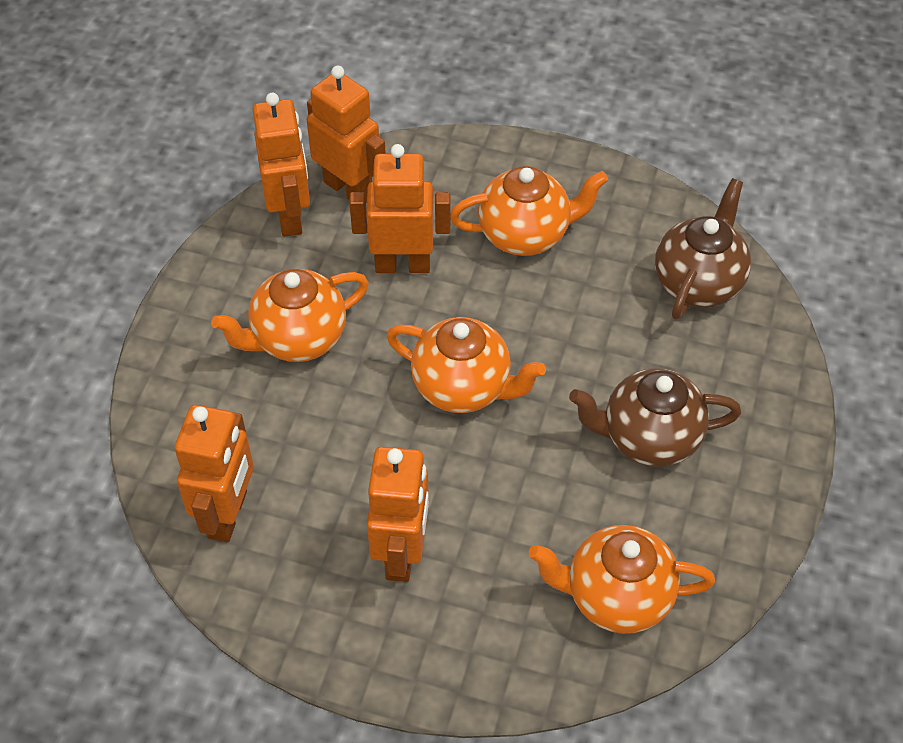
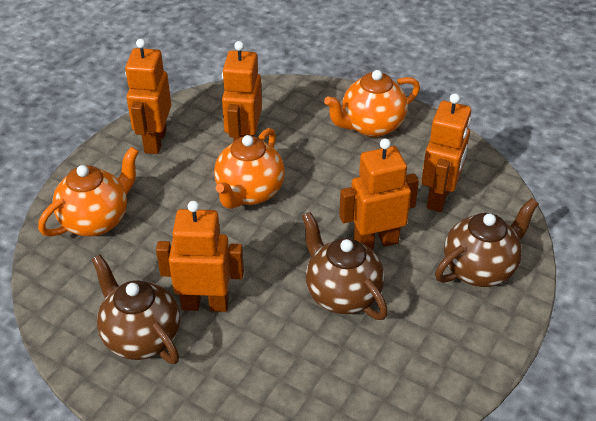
brown teapot: [569,368,741,467] [655,178,751,319] = 2 -> [92,254,180,364] [302,212,388,320] [435,198,539,287] = 3
orange teapot: [211,269,369,362] [387,317,546,413] [450,166,608,256] [529,525,715,634] = 4 -> [38,147,139,237] [214,128,285,209] [324,70,420,137] = 3

